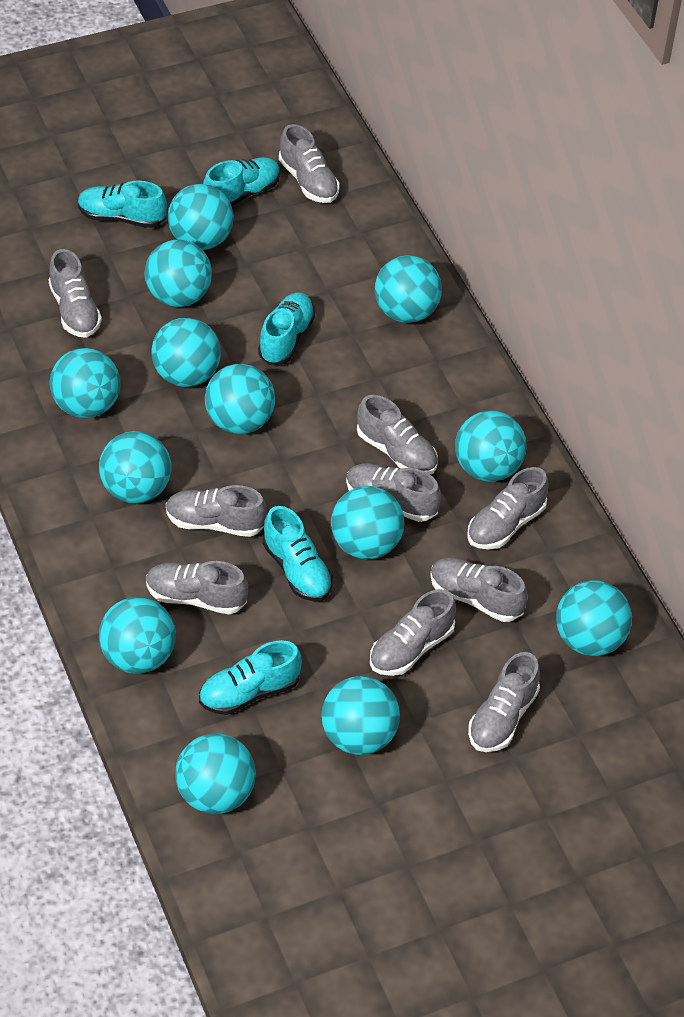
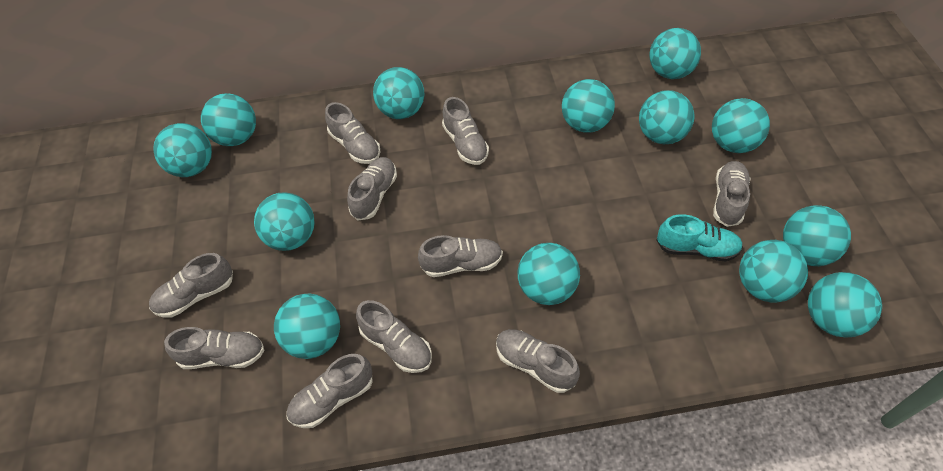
turquoise shoe: [78,181,167,228] [199,640,302,715] [203,157,280,207] [258,292,315,365] [262,506,333,602] = 5 -> [657,214,743,262] = 1

